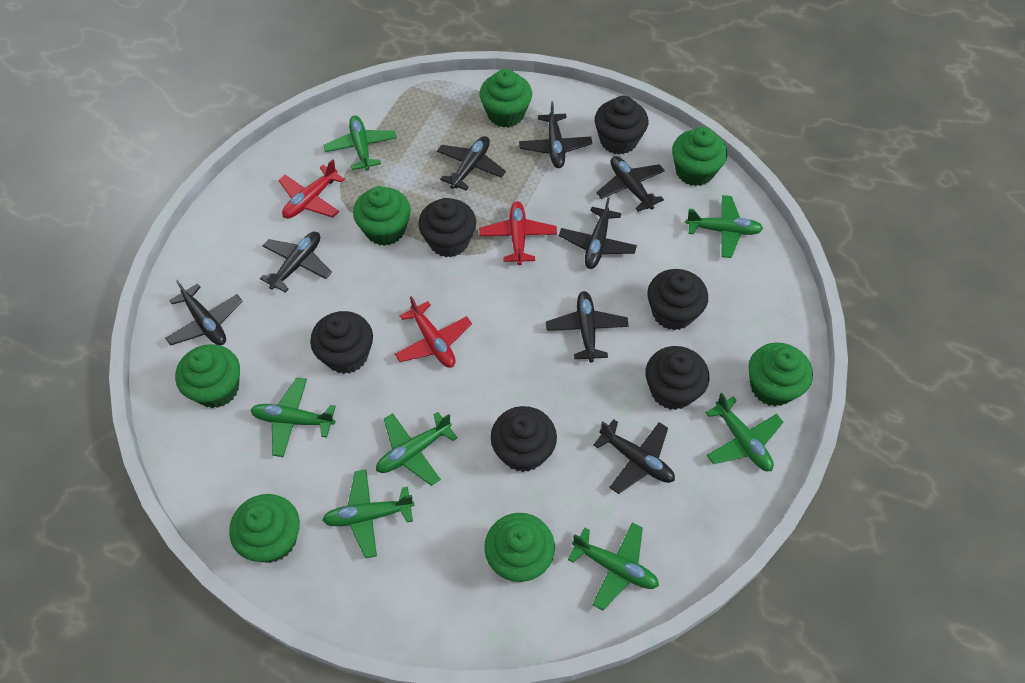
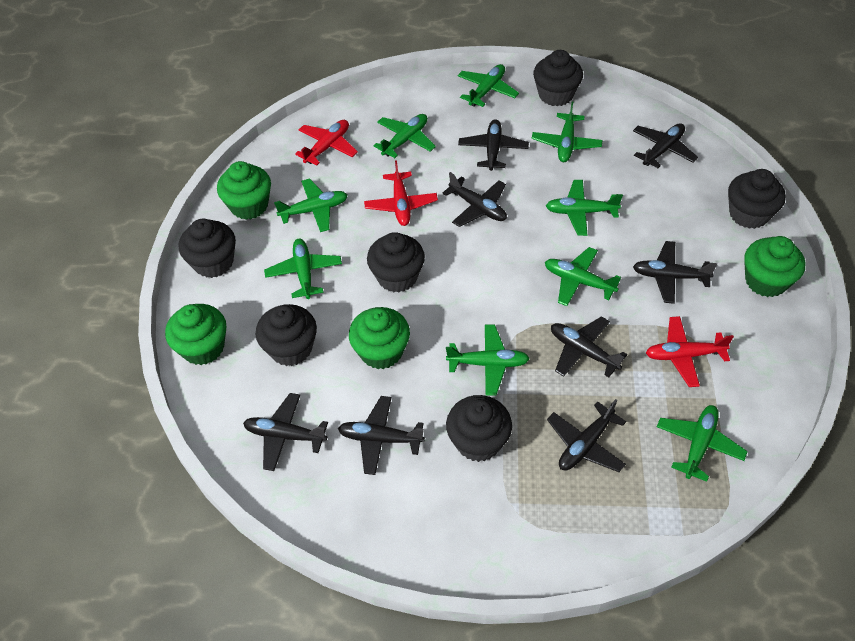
green cupcake: [175,344,240,408] [229,494,300,563] [353,186,411,246] [480,69,532,128] [484,513,555,582] [672,127,727,186] [748,343,813,406] = 7 -> [165,304,226,365] [217,161,271,220] [349,307,410,369] [744,236,805,297] = 4
green plane: [251,377,336,457] [322,470,414,558] [323,115,397,171] [376,412,457,486] [568,522,659,610] [685,195,763,258] [705,393,783,471] = 7 -> [264,239,342,299] [274,179,348,232] [373,114,436,158] [446,325,530,396] [458,64,519,107] [532,102,603,162] [545,247,621,306] [546,180,623,236] [657,405,748,482] = 9

